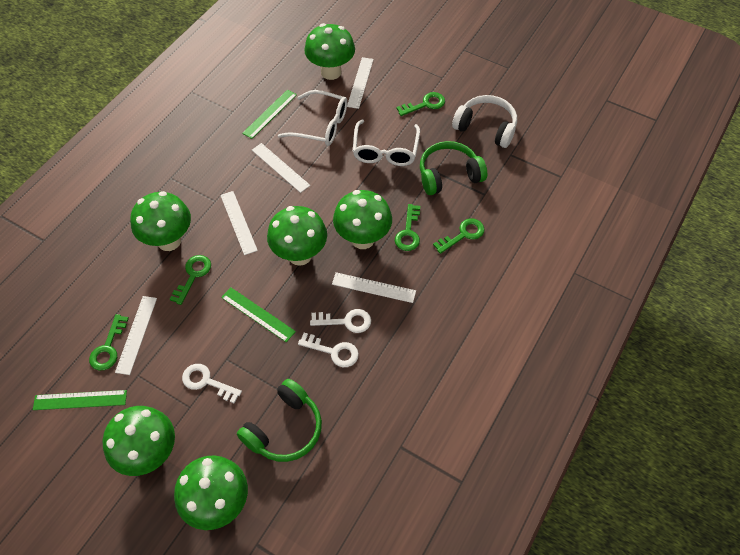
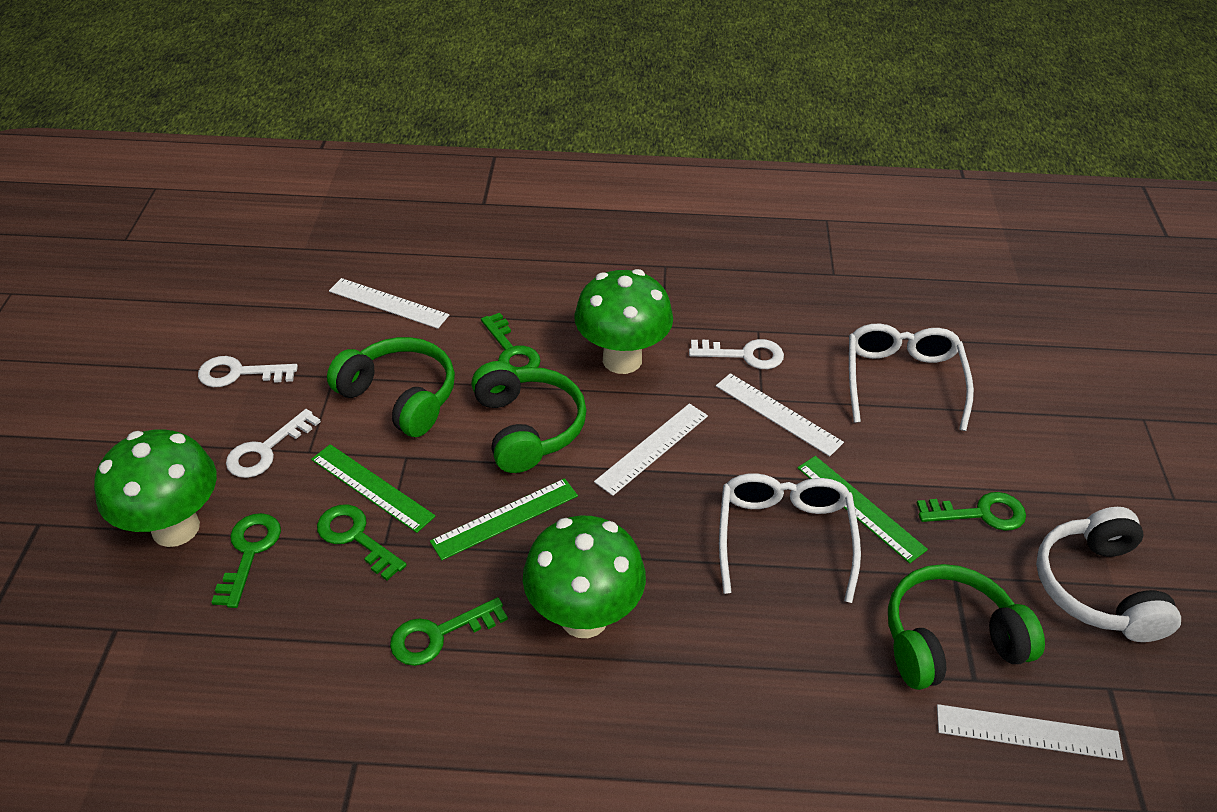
green headphones: [237,379,322,462] [420,141,487,195] = 2 -> [327,337,455,437] [471,361,587,473] [888,564,1045,690] = 3
green mushroom: [103,406,175,476] [130,191,191,251] [174,456,248,530] [267,206,327,266] [304,23,355,80] [333,190,392,249] = 6 -> [94,429,217,547] [523,516,646,638] [574,269,673,374] = 3
white ruler: [115,296,157,375] [220,191,258,255] [252,143,310,193] [332,272,416,303] [347,57,374,109] = 5 -> [329,278,450,329] [594,403,708,496] [716,373,844,457] [937,704,1123,760] = 4

